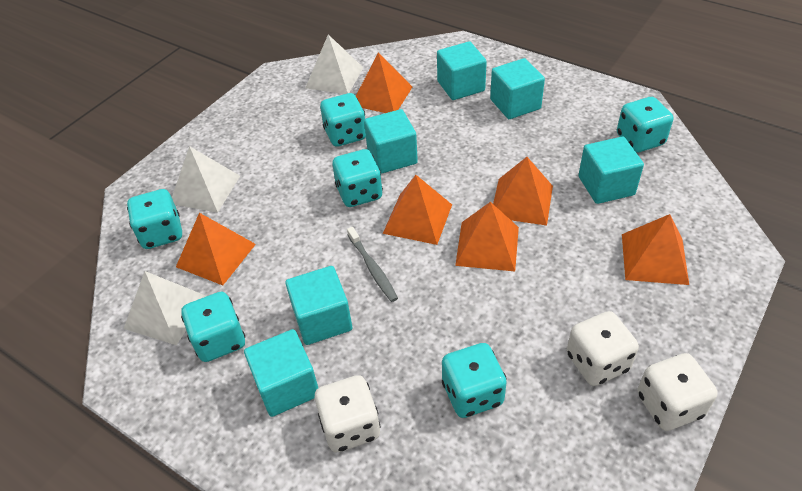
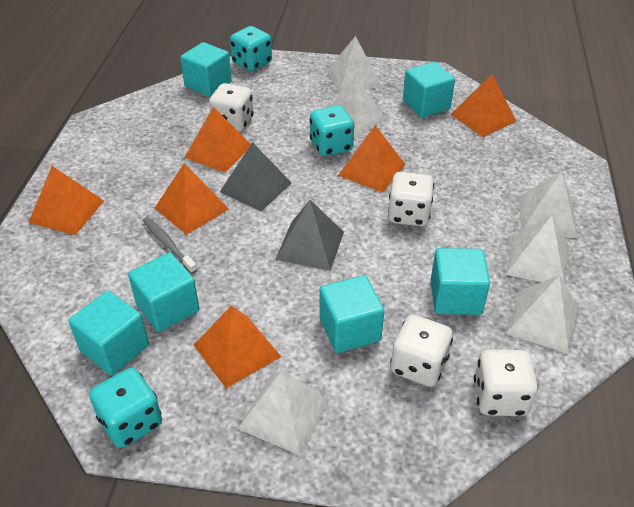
grey pyramid: none = 0 -> [220,142,292,211] [275,200,344,271] = 2
turquoise dice: [127,189,182,249] [181,292,245,362] [320,93,366,147] [332,149,383,207] [442,343,507,418] [617,97,673,152] = 6 -> [89,368,162,448] [230,26,272,71] [310,105,354,156] = 3
white dice: [315,375,381,452] [567,311,639,386] [637,353,718,431] = 3 -> [209,83,254,132] [388,172,434,226] [390,315,453,387] [474,349,538,416] = 4
white pyramid: [124,271,206,345] [172,146,240,213] [305,34,363,94] = 3 -> [238,370,330,456] [327,36,381,94] [330,75,386,139] [505,215,569,284] [506,275,580,354] [519,171,577,238] = 6

